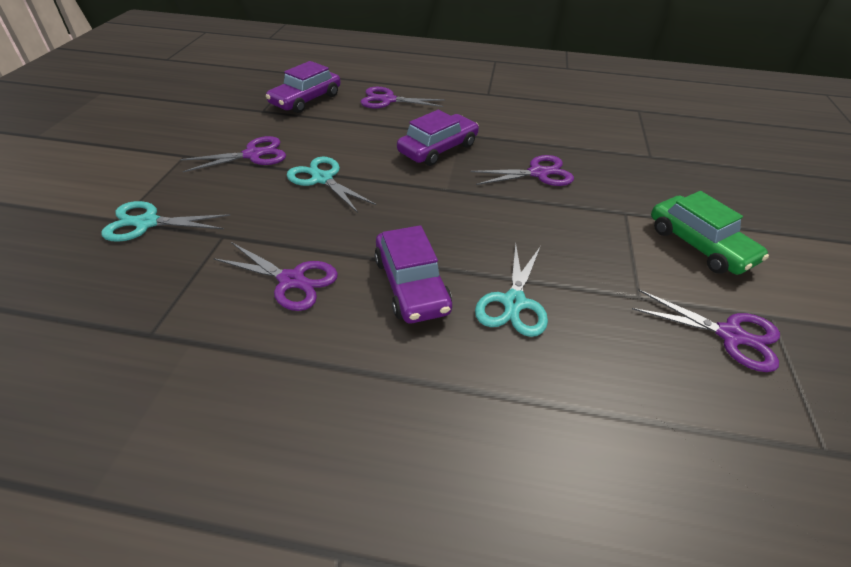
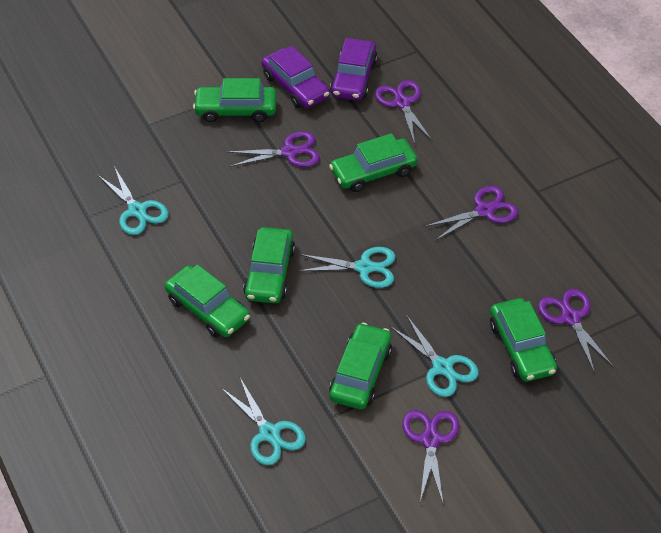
green car: [651,191,769,275] = 1 -> [165,264,250,337] [193,78,276,122] [243,227,295,304] [329,133,417,192] [329,323,392,410] [490,298,557,382] = 6
purple car: [266,61,341,113] [374,225,452,323] [397,110,479,166] = 3 -> [261,46,330,108] [330,38,378,101] = 2
turquoise scissors: [101,201,231,242] [287,157,376,213] [475,243,548,337] = 3 -> [98,166,169,235] [221,378,306,465] [298,247,395,288] [390,316,479,397] = 4

